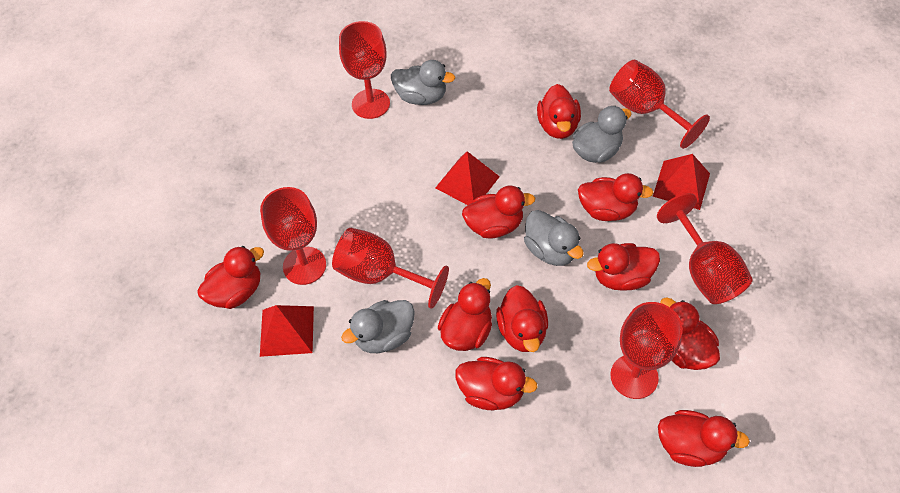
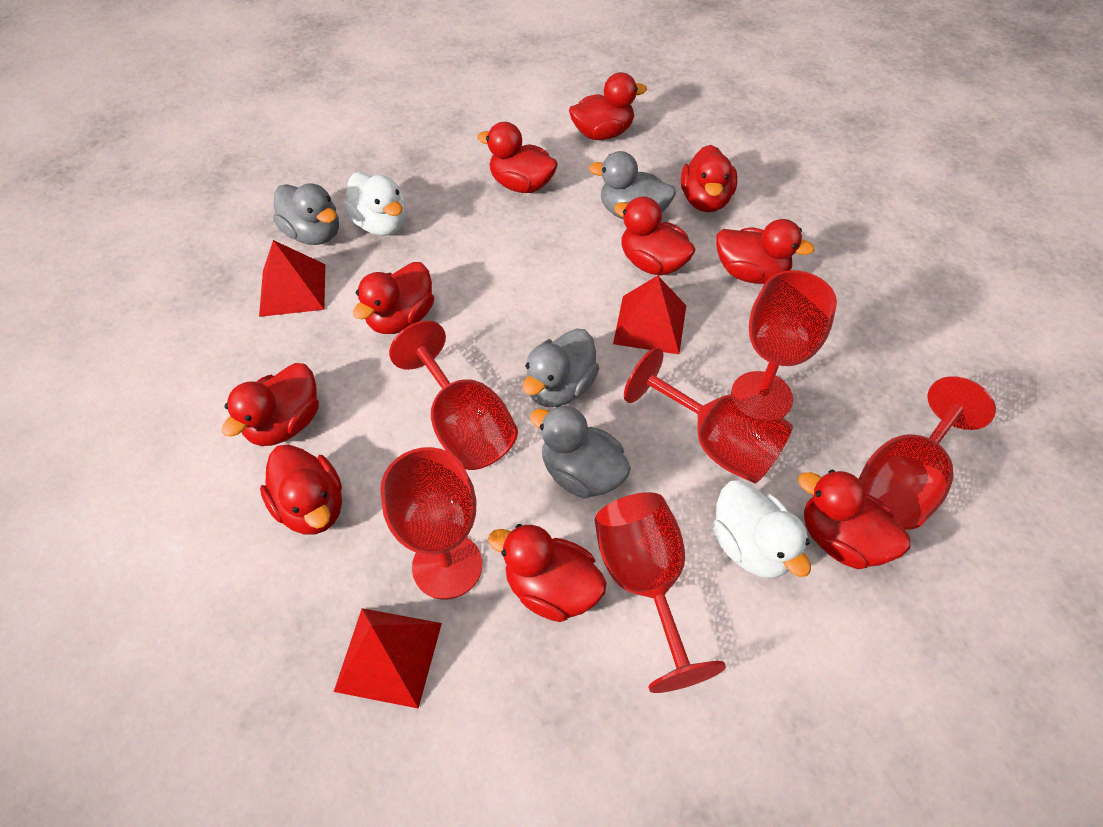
white duck: none = 0 -> [344,172,406,236] [712,480,811,578] = 2

